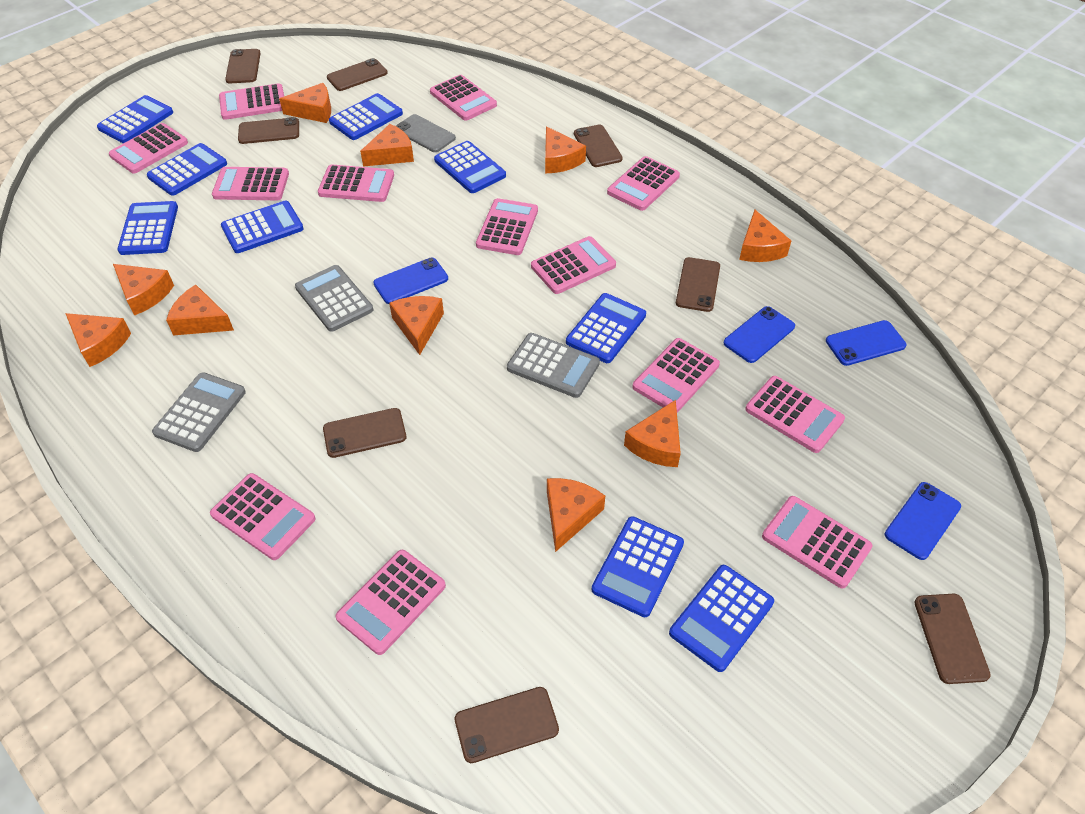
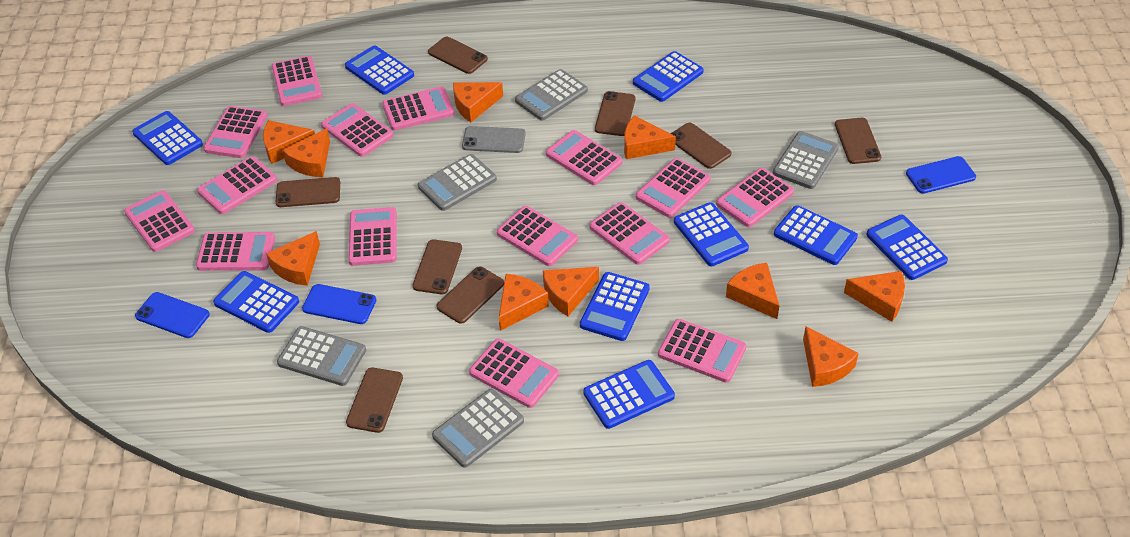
blue phone: [373,258,448,304] [723,306,795,363] [826,320,906,366] [884,482,961,560] = 4 -> [135,292,210,338] [302,284,376,324] [906,156,976,194] = 3
grey calculator: [152,372,246,452] [295,265,373,332] [507,333,600,398] = 3 -> [277,326,366,386] [418,154,497,211] [432,389,524,468] [515,69,588,121] [773,131,839,189] = 5
pink calculator: [109,123,188,173] [210,473,316,560] [212,167,289,200] [219,83,284,120] [318,165,394,202] [335,550,446,655] [430,75,497,121] [476,198,538,255] [531,236,616,294] [607,156,680,211] [633,338,720,412] [745,376,845,453] [762,496,872,588] = 13 -> [124,190,195,252] [196,232,275,271] [197,156,277,214] [204,106,267,158] [272,56,322,106] [321,103,394,157] [348,207,397,266] [382,86,455,131] [469,338,559,408] [497,206,578,266] [546,130,622,185] [590,202,670,265] [636,158,710,218] [658,319,747,383] [716,168,794,227] = 15

